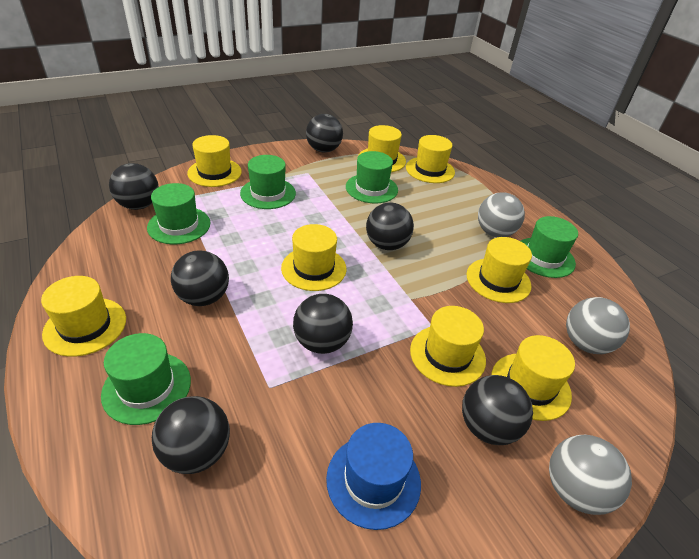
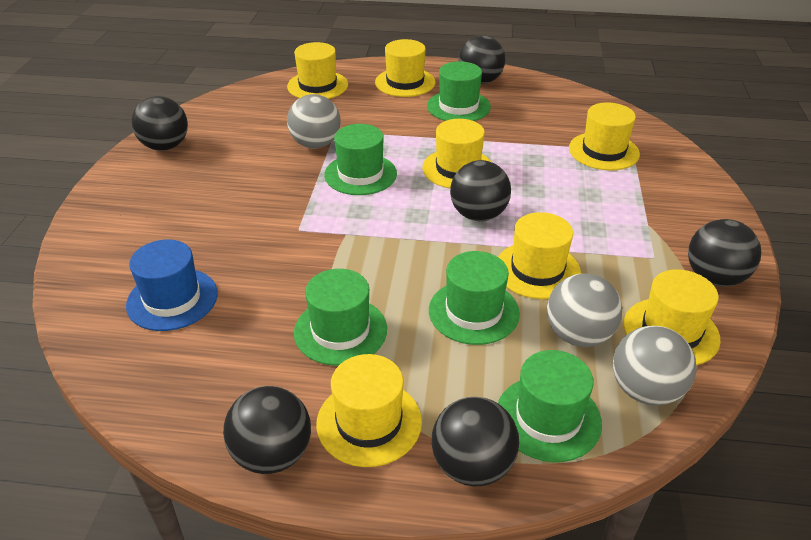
black ball: [109,163,159,210] [152,396,230,474] [171,250,229,306] [293,294,353,354] [306,114,343,153] [366,202,414,250] [462,375,533,445] = 7 -> [132,96,188,151] [223,386,311,474] [432,397,519,486] [450,160,511,221] [459,36,506,84] [688,219,761,286] = 6
yellow hat: [41,276,126,357] [187,135,242,187] [281,224,347,291] [358,125,406,172] [406,135,455,183] [410,306,486,387] [466,237,532,303] [491,335,575,421] = 8 -> [287,42,348,99] [316,354,422,467] [375,39,435,97] [422,119,491,188] [498,212,581,299] [569,102,640,170] [624,269,721,365] = 7

